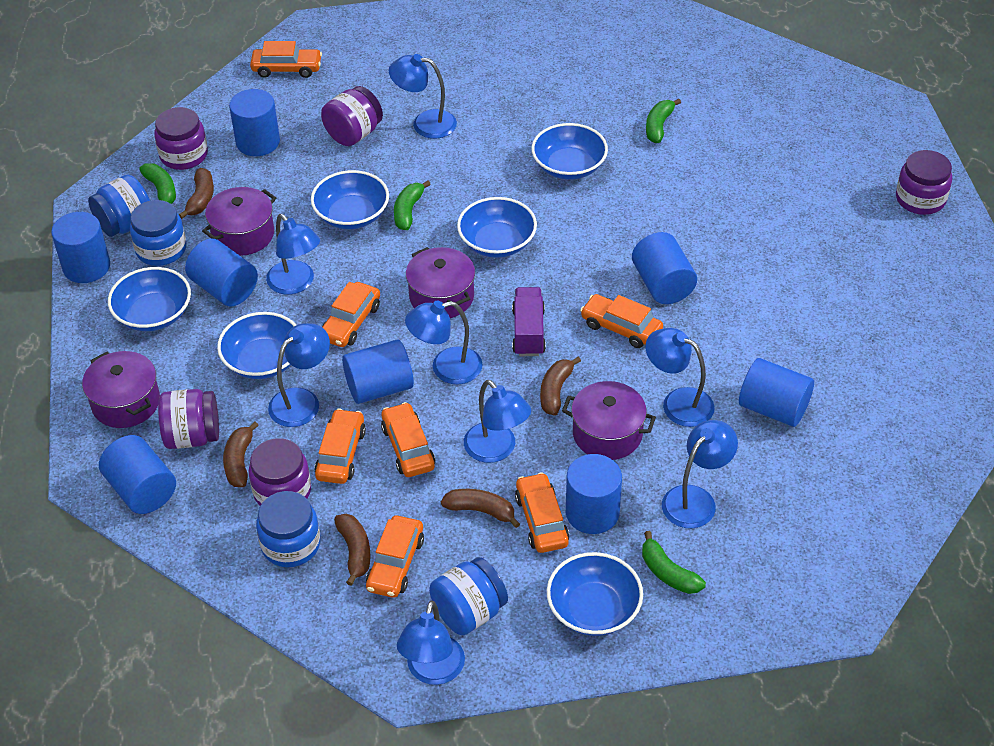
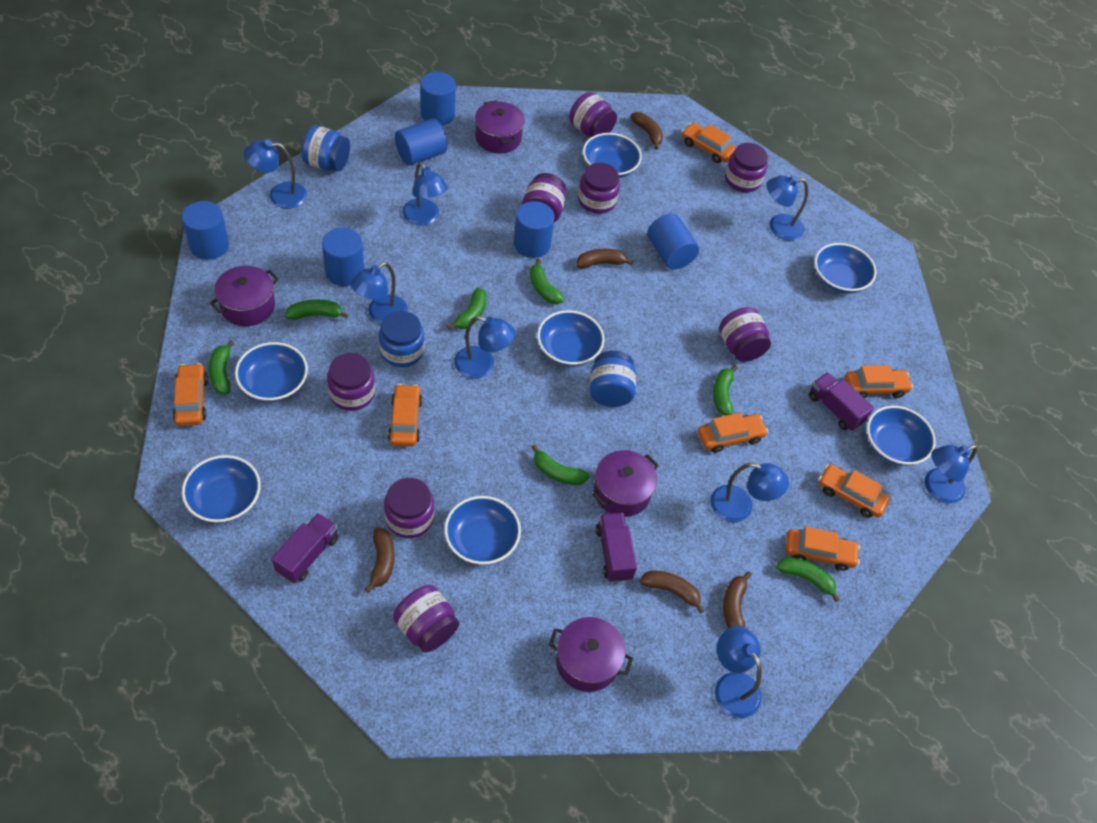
blue bowl: [108,267,191,331] [217,312,296,379] [311,170,389,229] [457,197,537,258] [532,123,608,180] [547,552,643,636] = 6 -> [182,455,261,523] [235,342,308,402] [444,496,521,565] [537,310,605,366] [583,133,642,178] [814,243,876,293] [867,406,936,466] = 7
blue cylinder: [51,212,110,283] [99,435,176,514] [185,238,258,306] [229,89,280,156] [342,339,414,404] [566,454,622,534] [632,232,697,304] [739,358,814,427] = 8 -> [182,201,229,260] [322,228,364,286] [395,118,447,166] [420,72,456,125] [514,201,554,258] [647,214,699,270] = 6
blue jar: [88,175,150,237] [130,200,186,266] [256,491,320,567] [429,557,508,635] = 4 -> [301,125,350,172] [379,311,424,367] [590,351,636,407] = 3
green banana: [139,163,176,204] [394,181,431,230] [642,531,706,594] [646,99,681,143] = 4 -> [208,341,234,394] [285,299,348,320] [447,287,486,329] [530,259,565,304] [532,445,589,485] [713,365,738,416] [776,557,840,602] = 7
purple jar: [154,107,208,170] [158,389,219,449] [249,438,311,506] [321,86,383,146] [896,150,952,215] = 5 -> [327,353,375,411] [384,478,434,538] [393,585,459,653] [522,173,566,222] [569,92,617,137] [578,163,620,214] [719,307,771,362] [725,143,768,192] = 8
purple truck: [512,287,546,356] = 1 -> [272,513,338,583] [596,513,637,582] [809,372,874,431] = 3

